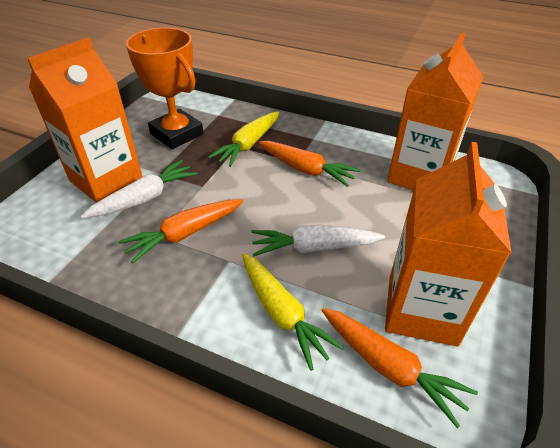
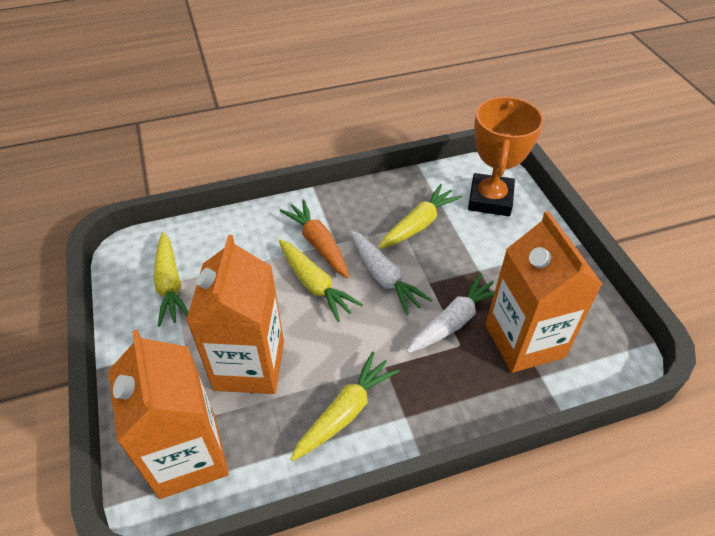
orange carrot: [119,199,243,263] [258,141,360,187] [321,308,478,428] = 3 -> [280,200,349,278] = 1
yellow carrot: [208,111,279,167] [242,253,344,371] = 2 -> [153,232,189,327] [279,239,363,322] [290,351,400,461] [378,184,462,249] = 4

